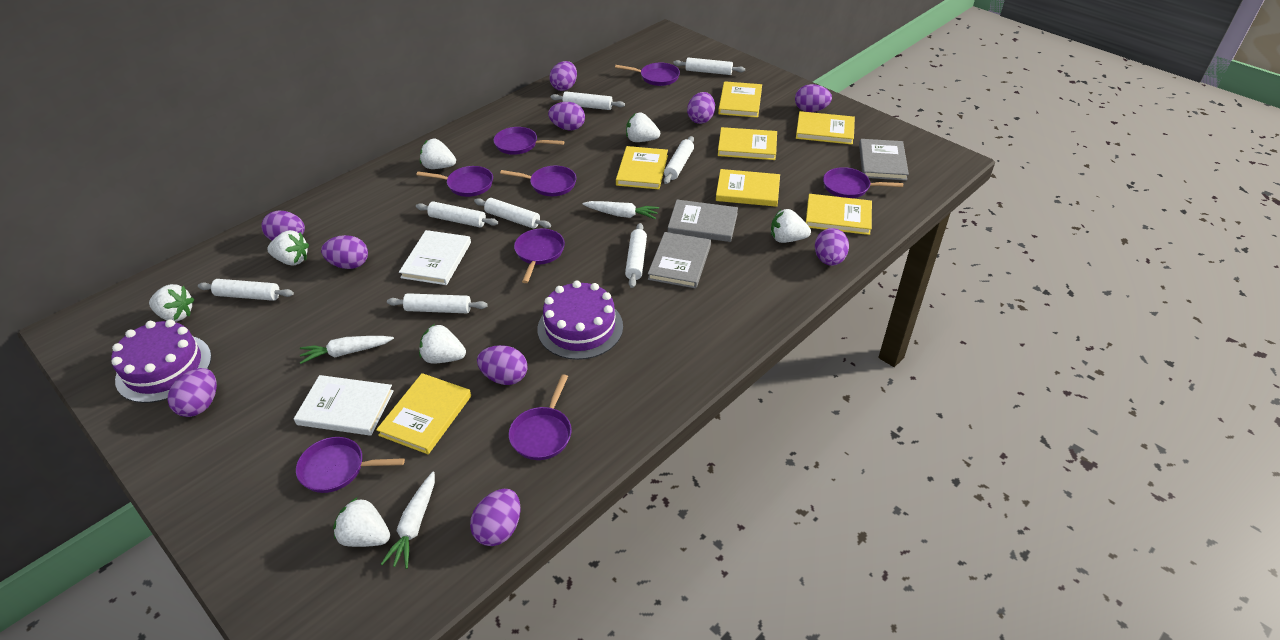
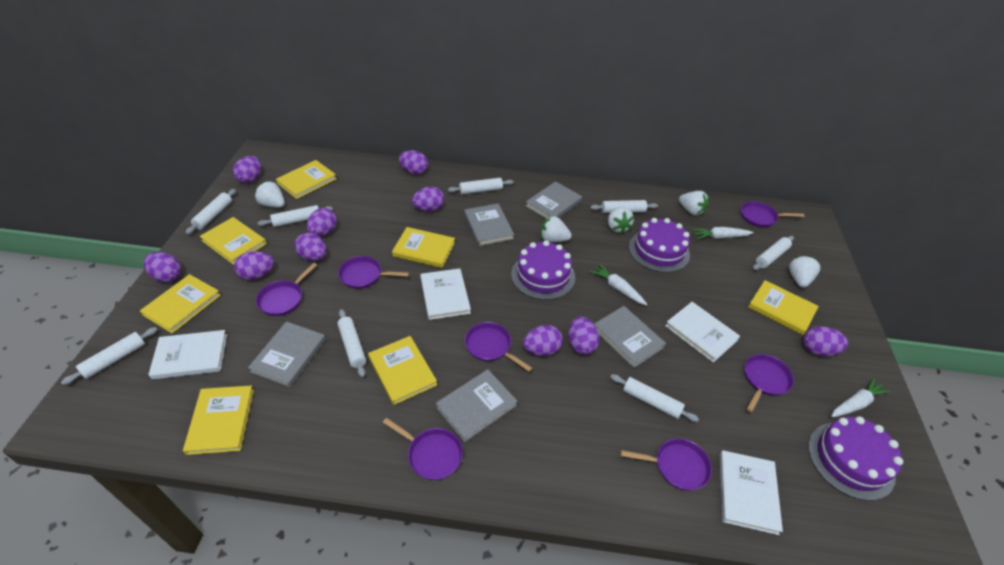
grey book: [648,232,711,289] [668,200,738,242] [859,139,909,181] = 3 -> [248,321,326,387] [436,369,518,442] [464,204,514,246] [525,181,582,219] [594,306,666,368] = 5
purple cake: [111,320,212,403] [538,280,623,360] = 2 -> [511,240,575,300] [629,218,690,273] [808,416,903,501] = 3
purple pan: [296,437,405,493] [417,166,493,197] [494,127,564,155] [500,166,576,196] [509,374,572,460] [514,228,565,283] [615,62,680,86] [823,167,903,198] = 8 -> [256,263,317,316] [338,256,409,289] [383,418,463,480] [465,322,532,372] [621,438,712,491] [741,201,804,227] [744,354,794,412] = 7
white book: [294,375,394,436] [399,230,471,285] = 2 -> [148,330,227,379] [420,268,471,320] [665,302,740,363] [720,450,783,535] = 4
white strawberry: [149,284,194,322] [267,230,309,265] [333,498,390,547] [419,324,466,363] [420,139,456,169] [626,112,660,142] [771,209,811,243] = 7 -> [254,181,285,208] [541,216,572,242] [608,207,634,234] [679,191,709,215] [789,256,820,288] = 5

